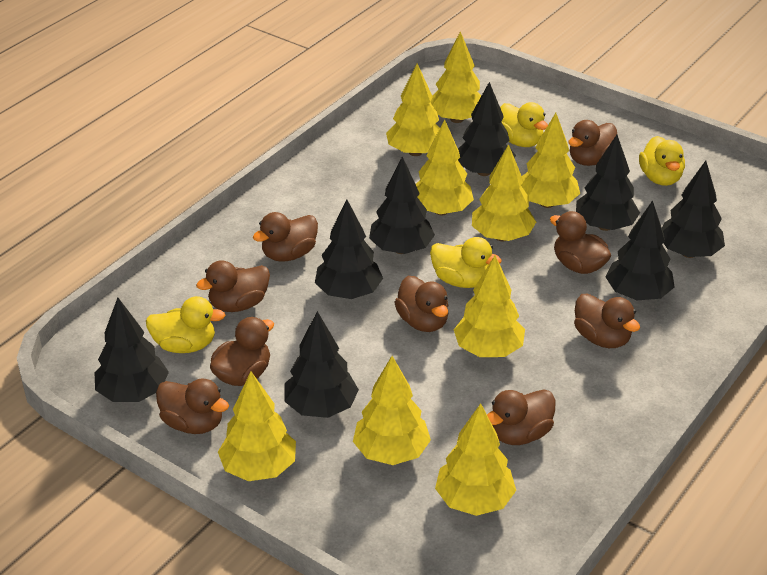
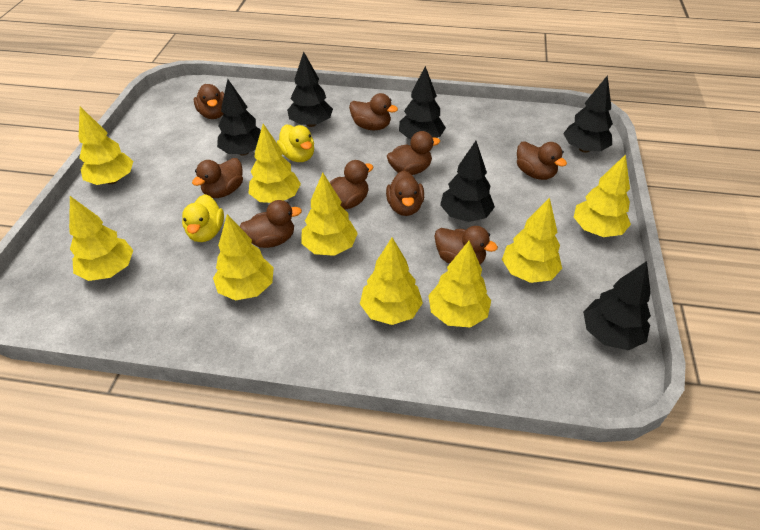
black tree: [94,298,169,402] [284,311,359,418] [315,200,383,299] [369,156,435,254] [458,82,516,176] [576,135,640,231] [606,200,675,300] [662,161,725,258] = 8 -> [217,79,261,156] [287,52,333,127] [399,66,446,139] [440,141,495,222] [563,75,613,153] [583,261,651,350] = 6
yellow duck: [146,296,226,353] [430,237,502,288] [500,102,548,147] [639,136,685,186] = 4 -> [182,194,224,242] [277,125,314,162] = 2

